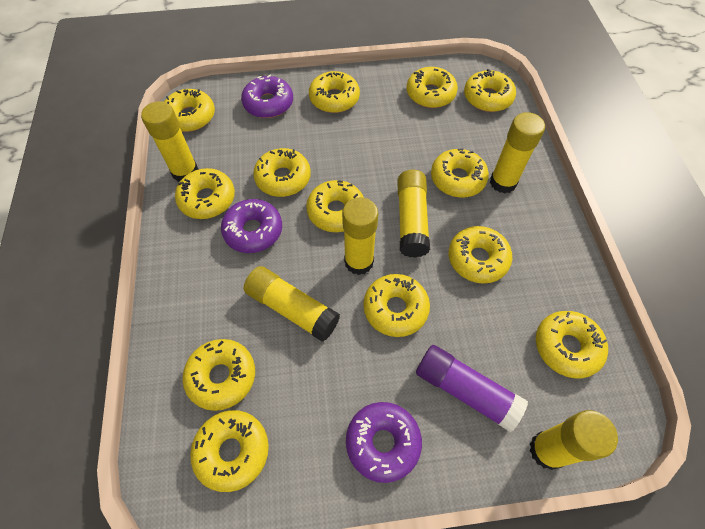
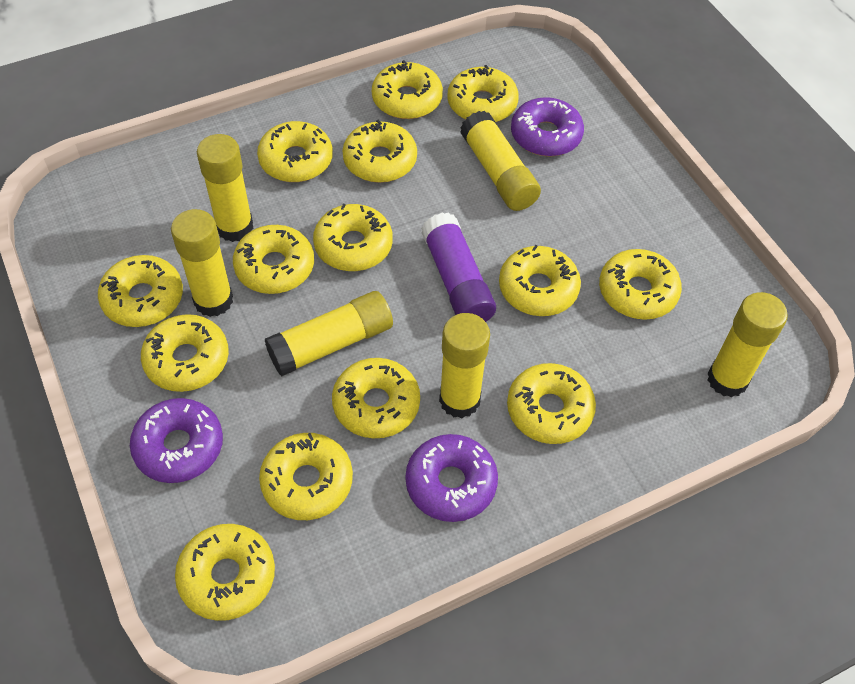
yellow donut: [164,89,215,132] [175,168,235,219] [182,339,255,411] [190,410,269,492] [253,148,311,197] [306,180,364,232] [309,71,360,113] [363,274,430,337] [407,67,458,108] [431,148,489,197] [449,226,512,284] [464,69,516,112] [536,311,608,378] = 13 -> [98,255,183,327] [141,314,229,392] [175,524,275,621] [233,225,314,294] [257,121,333,182] [259,433,353,520] [313,204,393,271] [332,358,420,438] [342,120,417,183] [372,60,443,119] [447,65,519,122] [499,245,581,316] [507,363,596,444] [599,249,682,320] = 14

